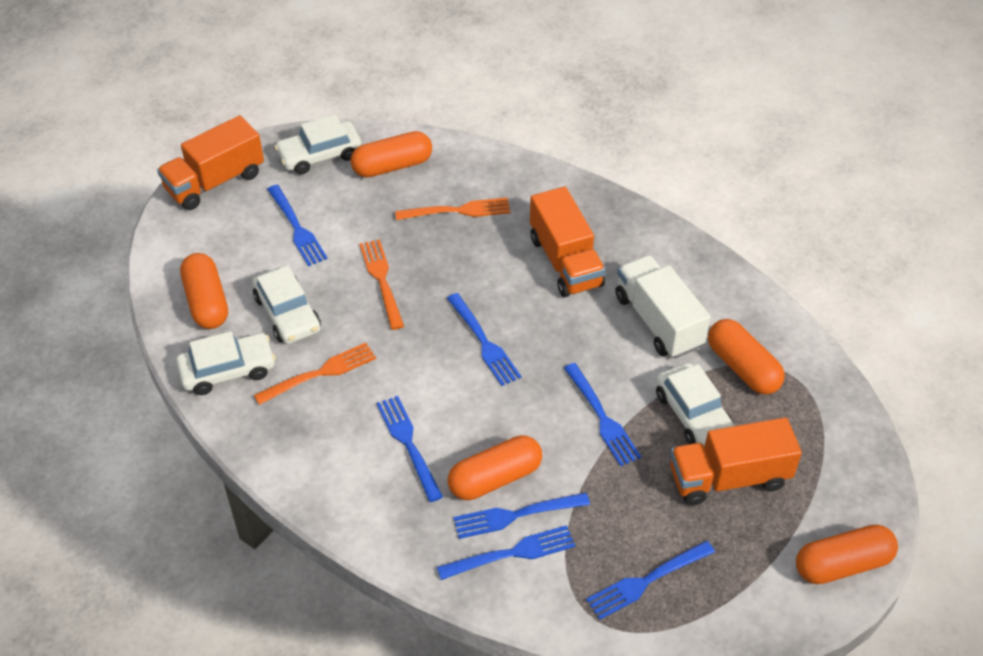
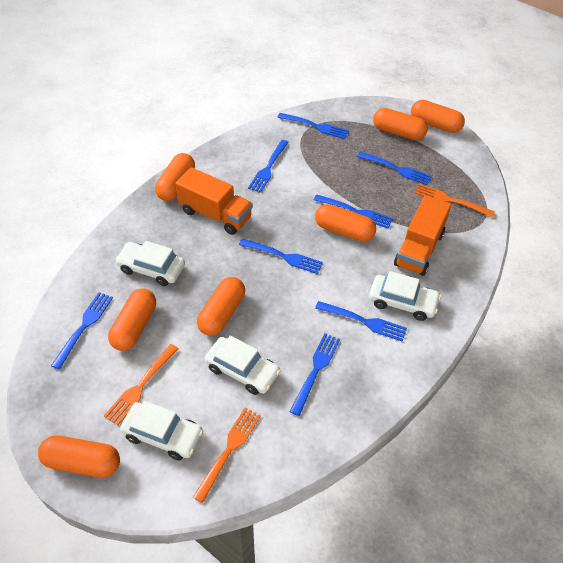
blue fork: [267,185,328,266] [377,396,443,502] [437,525,575,580] [447,293,521,386] [453,493,590,539] [564,363,641,466] [586,541,715,620] = 7 -> [51,292,113,369] [239,238,323,274] [248,140,289,193] [277,113,349,139] [289,333,340,416] [314,194,393,229] [315,301,407,342] [357,152,432,185] = 8
orange capsule: [180,253,228,329] [350,131,432,178] [448,435,542,500] [708,319,785,394] [796,524,898,584] = 5 -> [38,435,120,478] [108,289,156,351] [155,153,195,201] [197,277,245,336] [315,204,376,242] [373,108,428,140] [411,100,465,133] = 7
orange truck: [157,115,264,210] [530,187,605,297] [670,417,802,506] = 3 -> [175,167,253,235] [394,195,451,276] = 2
white truck: [615,255,711,359] = 1 -> none = 0

